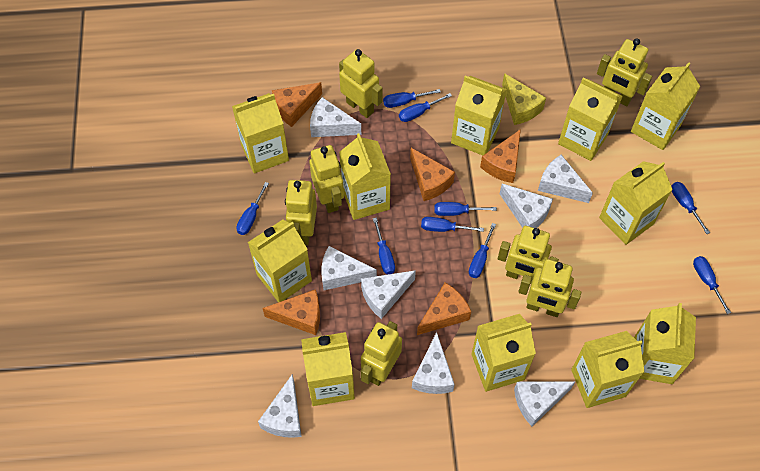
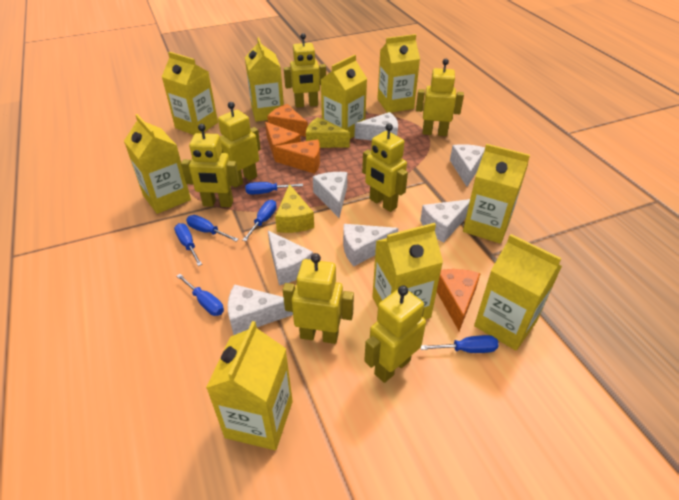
blue screwdriver: [237,182,269,235] [373,218,395,274] [383,89,441,108] [399,93,452,122] [421,217,484,232] [434,202,497,216] [469,223,496,278] [671,182,710,234] [693,256,731,314] = 9 -> [174,223,202,266] [177,274,224,316] [186,215,239,242] [243,200,277,241] [245,182,303,195] [421,335,499,353] = 6
orange cheese: [263,289,320,335] [272,82,322,127] [410,148,455,201] [417,283,471,335] [480,129,521,183] = 5 -> [265,122,301,160] [267,104,308,137] [274,139,320,174] [437,269,481,331] = 4
white cheese: [258,374,302,438] [310,97,361,137] [321,246,377,290] [361,270,416,319] [412,332,455,394] [500,184,553,228] [514,381,575,426] [538,155,593,203] = 8 -> [228,284,293,335] [268,231,313,285] [313,172,347,218] [343,224,399,266] [354,112,398,140] [420,199,470,243] [450,144,485,187] = 7
yellow carton: [232,93,289,173] [248,219,312,302] [301,332,355,406] [339,133,391,220] [451,76,507,155] [471,314,536,392] [558,78,623,161] [571,331,645,408] [599,161,673,245] [631,62,700,150] [634,303,696,384] = 11 -> [124,114,191,214] [162,52,218,135] [206,321,293,450] [245,37,284,122] [321,55,367,139] [372,223,443,319] [377,34,420,113] [463,144,530,244] [474,234,562,351] = 9
yellow cheese: [502,73,546,125] = 1 -> [275,184,314,233] [306,117,350,148] = 2

